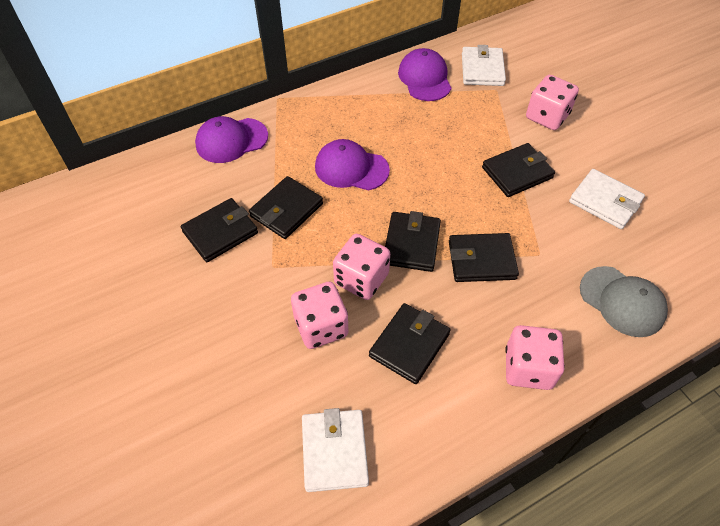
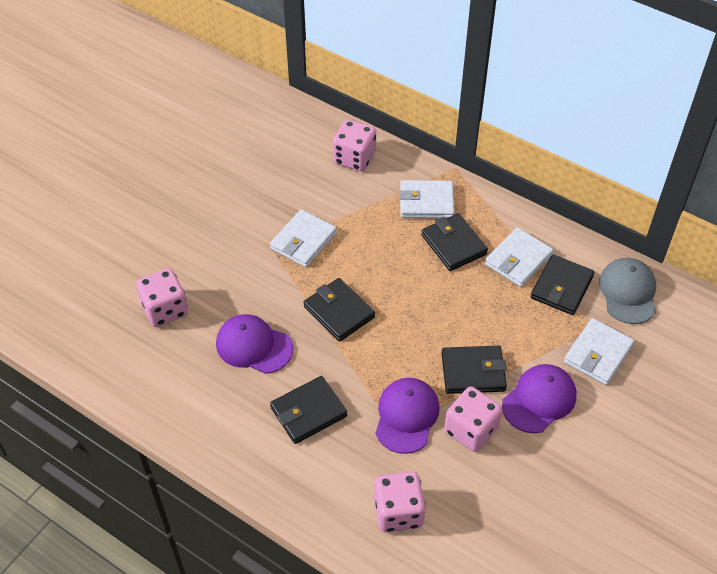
black wallet: [181,198,258,262] [249,176,323,239] [369,303,450,384] [385,211,441,272] [449,233,519,282] [482,143,555,197] = 6 -> [270,376,347,444] [304,278,375,342] [421,213,488,271] [442,346,507,394] [530,255,594,315] = 5
white wallet: [302,408,369,492] [462,45,506,86] [569,169,645,229] = 3 -> [270,209,337,267] [399,180,455,218] [485,227,554,287] [564,318,634,385] = 4

